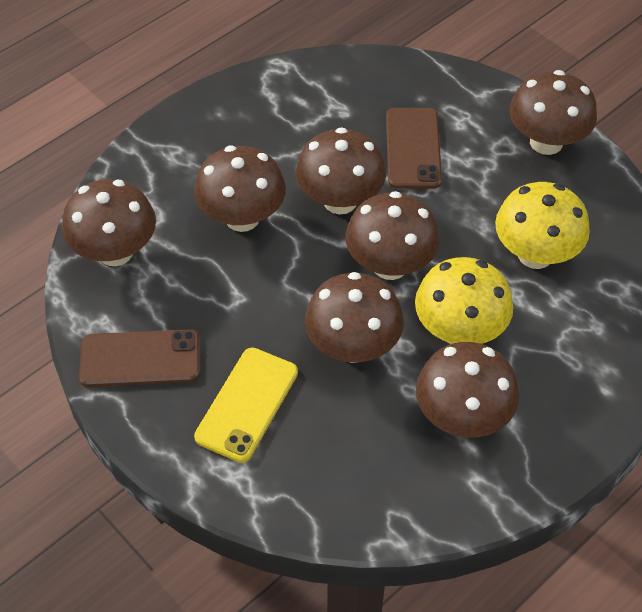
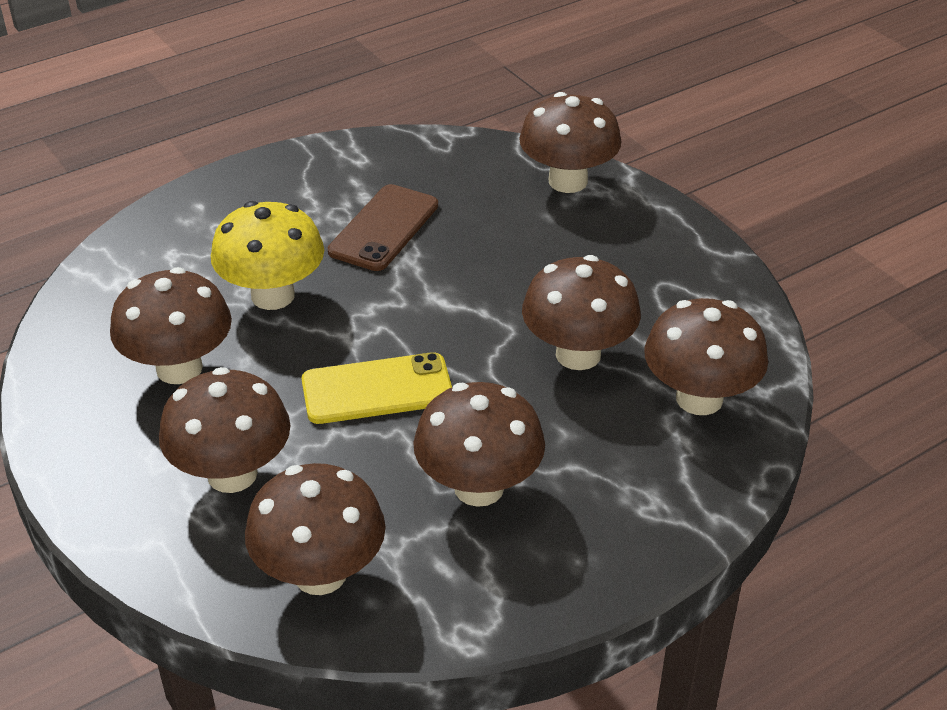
brown phone: [79,329,200,387] [386,108,442,189] = 2 -> [328,184,438,271] = 1
yellow mushroom: [415,257,513,344] [495,182,590,269] = 2 -> [211,201,324,310] = 1

